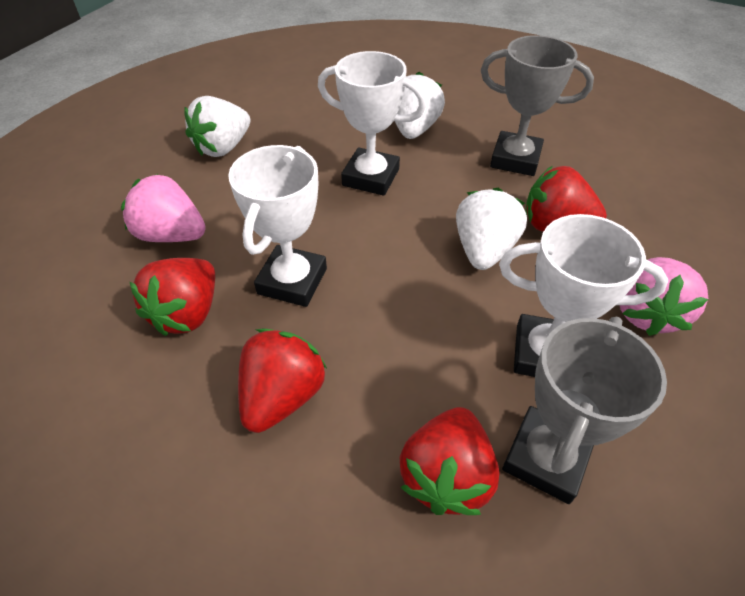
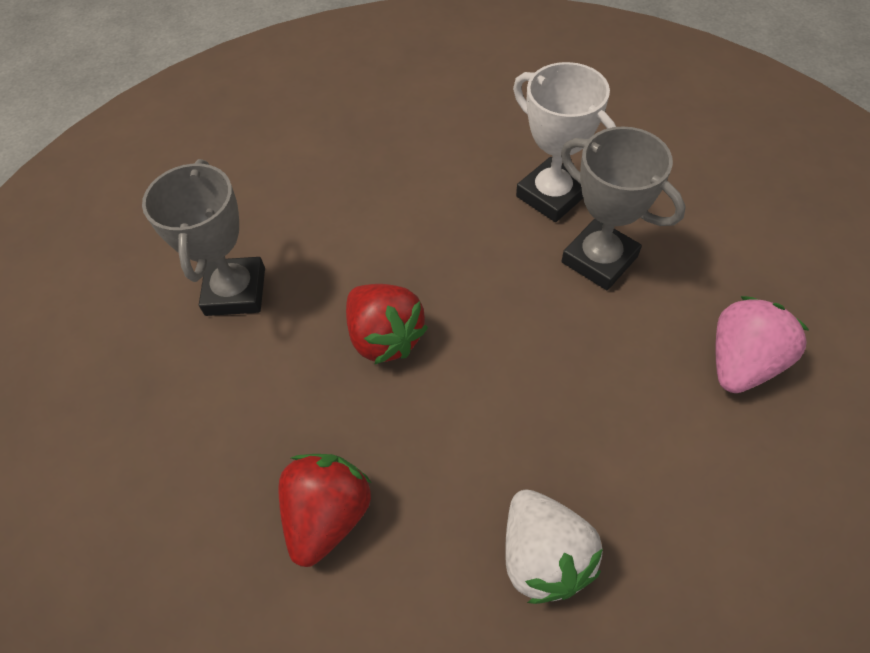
pink strawberry: [121,174,206,242] [620,257,708,336] = 2 -> [715,296,810,393] = 1
red strawberry: [130,258,215,336] [238,329,327,433] [400,407,500,515] [525,166,607,232] = 4 -> [278,454,371,567] [346,284,428,365] = 2
white strawberry: [184,96,250,157] [395,72,445,139] [456,188,527,270] = 3 -> [505,490,603,604] = 1
white trophy: [228,145,327,307] [318,51,426,196] [499,214,668,377] = 3 -> [513,62,616,222] = 1

